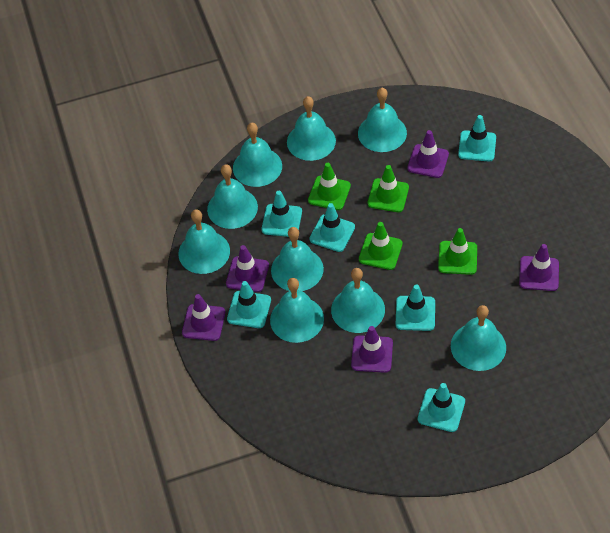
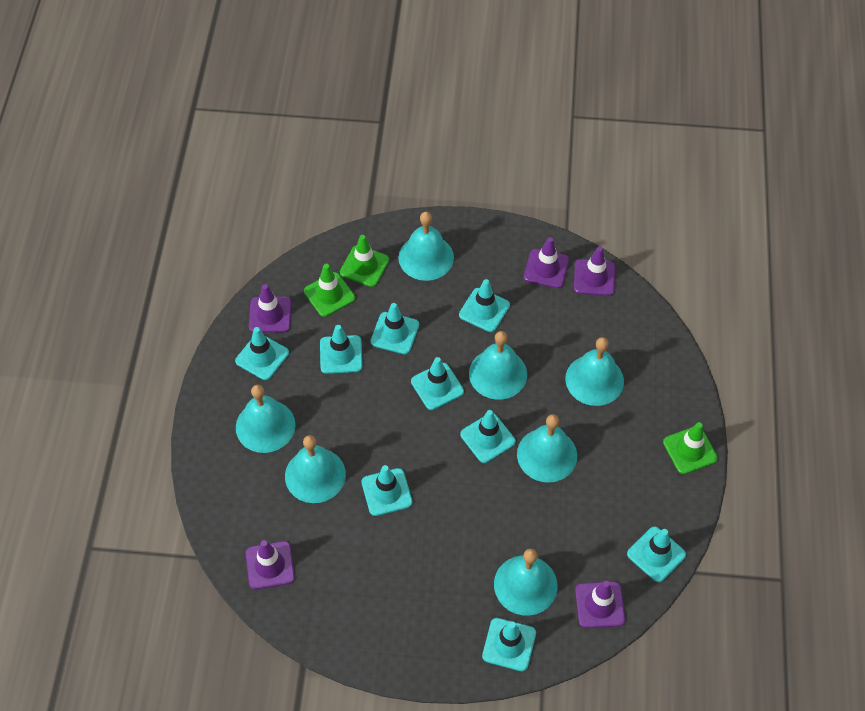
green traffic cone: [308,163,351,210] [359,222,402,270] [368,165,409,212] [438,228,477,275] = 4 -> [304,264,355,317] [340,235,389,287] [663,422,718,474] = 3
turquoise bell: [178,209,230,274] [207,164,258,229] [233,123,282,187] [270,278,324,343] [271,227,324,291] [287,96,336,161] [331,268,385,333] [358,88,407,152] [451,305,506,371] = 9 -> [236,385,295,453] [285,435,346,503] [398,212,454,281] [469,331,527,400] [494,549,558,616] [517,414,577,483] [565,337,624,406] = 7
turquoise traffic cone: [227,281,271,328] [261,191,302,237] [309,203,355,252] [396,284,435,331] [418,383,465,432] [458,115,496,161] = 6 -> [235,327,289,380] [320,325,363,374] [362,465,413,516] [370,303,419,354] [411,357,464,410] [459,279,510,332] [460,410,516,463] [482,618,536,671] [627,526,686,582] = 9

